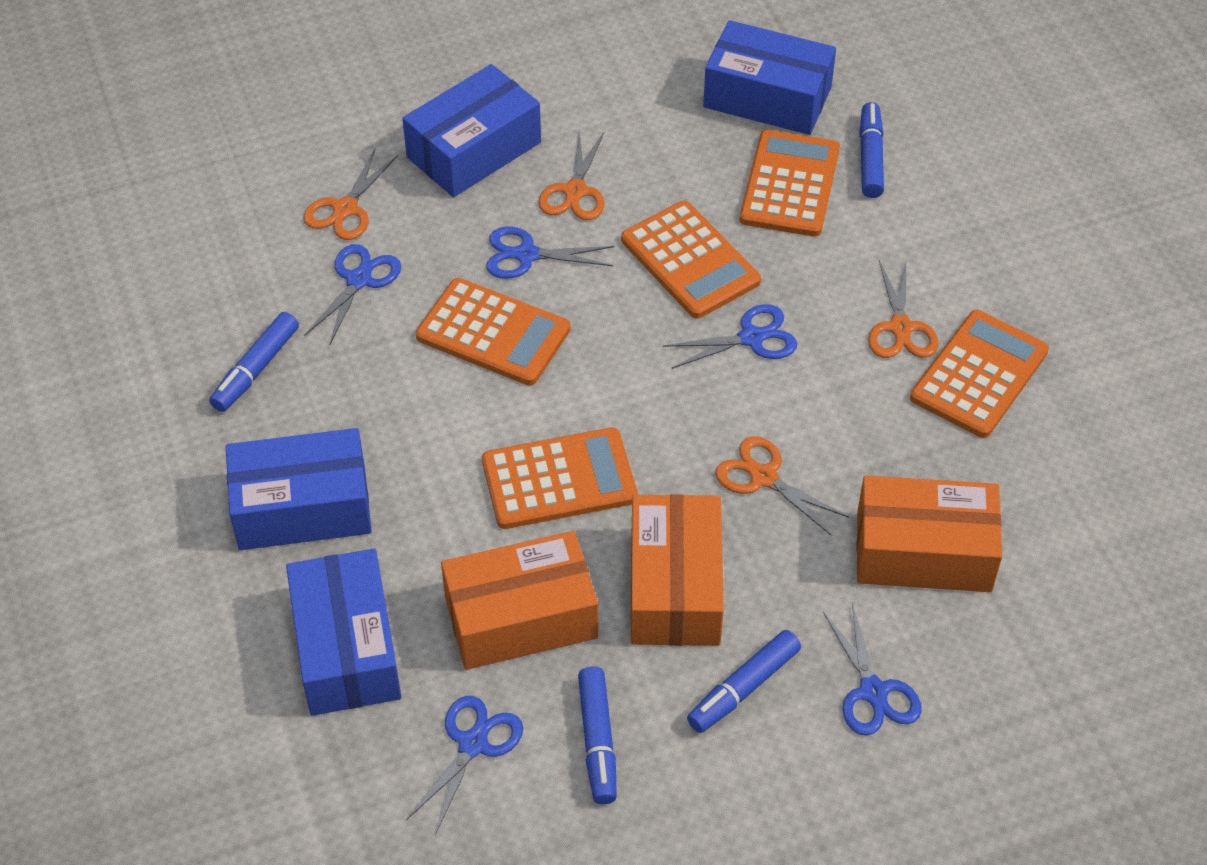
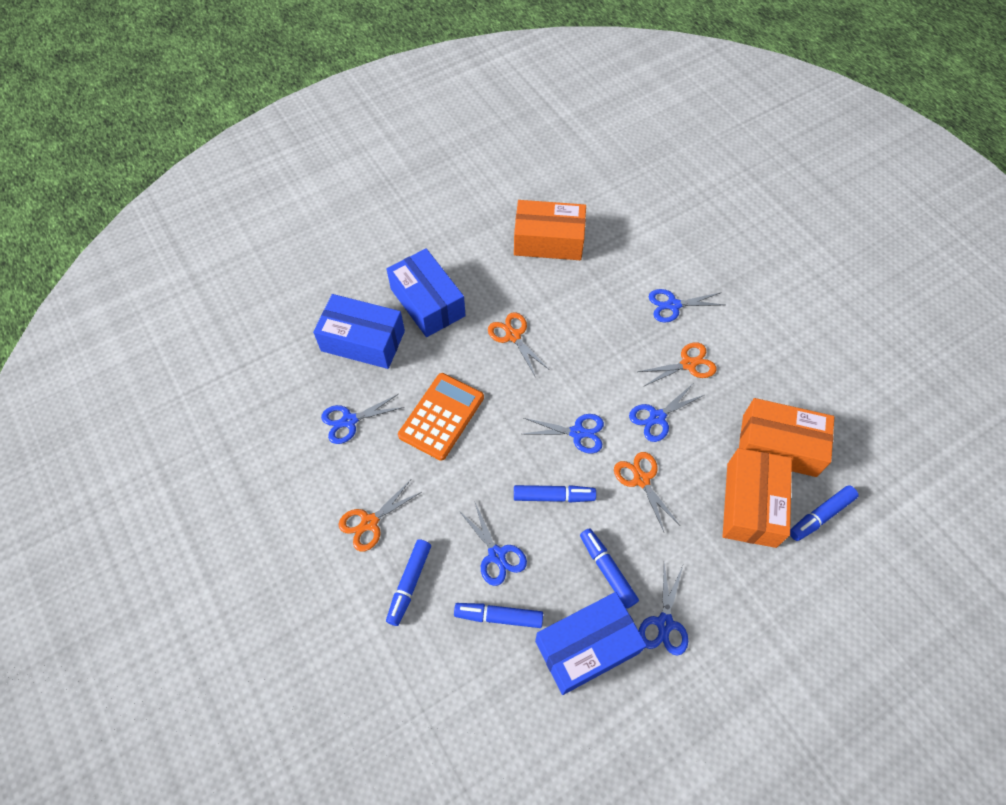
blue box: [226,428,372,550] [286,549,401,716] [402,64,541,197] [703,20,836,135] = 4 -> [313,294,405,369] [386,248,466,337] [535,592,647,695] = 3
blue marker: [209,312,299,412] [578,667,617,804] [687,630,801,733] [859,102,884,198] = 4 -> [386,539,431,626] [454,603,543,628] [514,485,596,502] [580,528,639,609] [790,485,859,541] = 5
blue scissors: [304,244,401,346] [406,696,523,835] [486,227,614,279] [662,304,797,369] [823,603,922,736] = 5 -> [321,394,405,444] [459,503,527,586] [524,414,604,454] [629,384,704,442] [639,563,688,656] [649,289,724,323] = 6
orange calculator: [416,278,571,385] [482,427,638,529] [621,201,761,319] [739,130,840,237] [910,310,1049,438] = 5 -> [398,373,484,461] = 1

